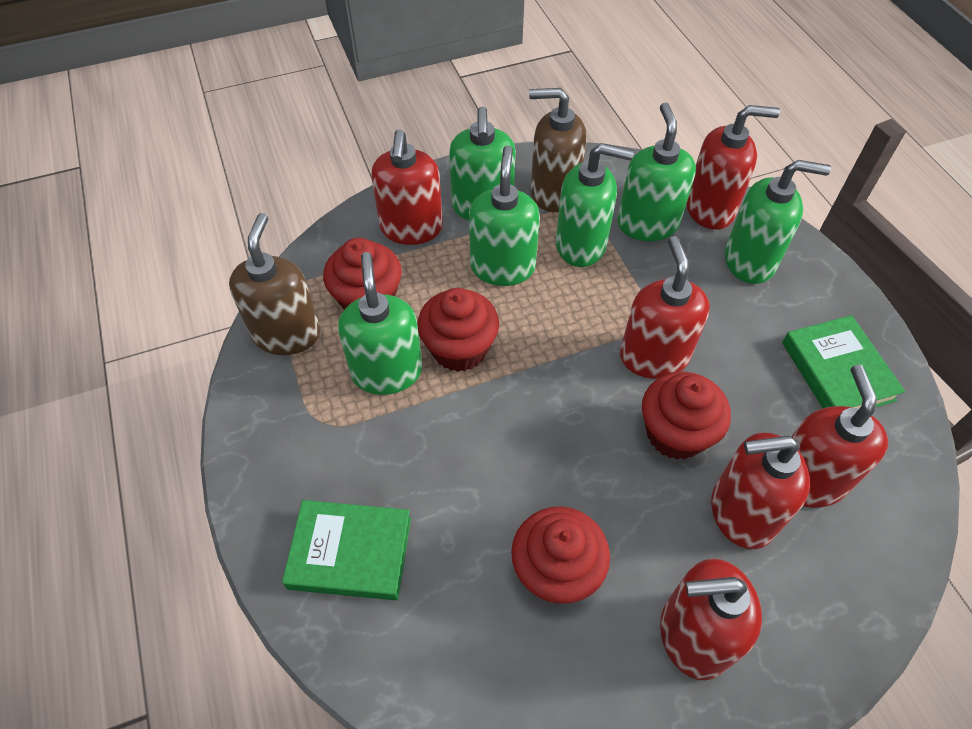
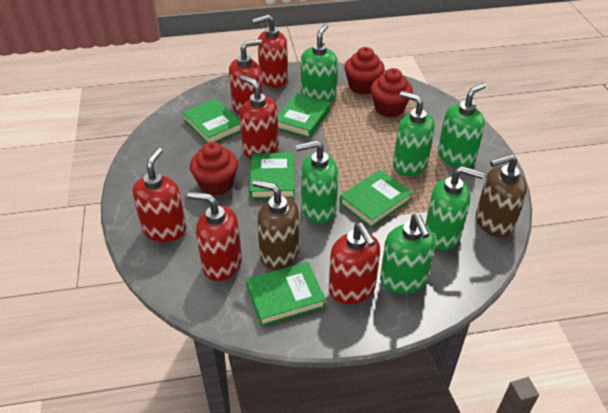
green book: [282,500,411,600] [782,315,905,409] = 2 -> [182,98,241,143] [246,262,326,327] [250,153,295,199] [278,93,331,138] [339,170,413,228] = 5
red cupcake: [323,238,402,310] [418,288,499,372] [511,506,610,604] [642,371,731,460] = 4 -> [190,142,238,196] [344,47,385,95] [371,68,413,117] = 3

